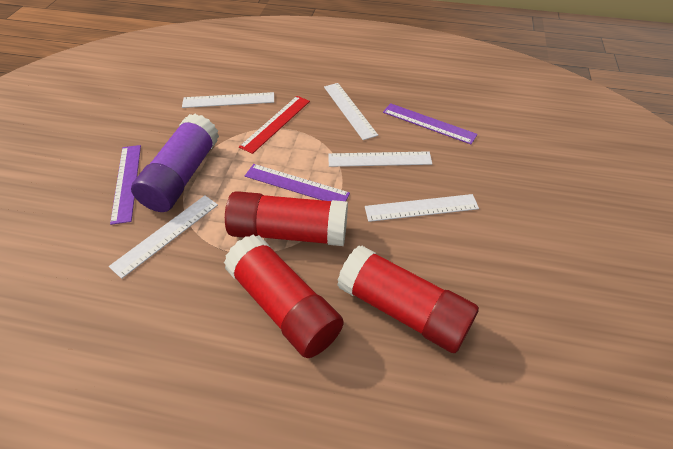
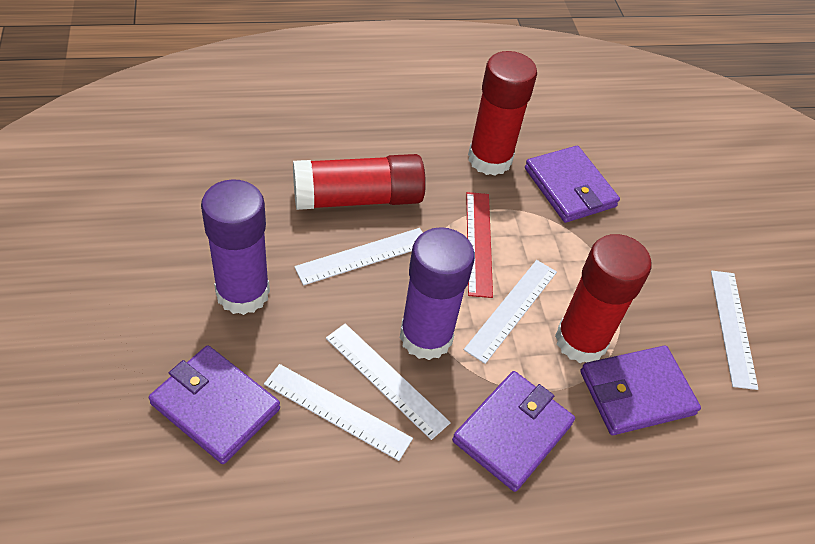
purple glue stick: [131,114,219,212] = 1 -> [201,179,270,315] [400,227,475,360] = 2
purple ruler: [110,145,141,225] [245,164,350,201] [383,103,478,144] = 3 -> none = 0
purple wallet: none = 0 -> [149,345,280,464] [452,371,575,492] [525,146,620,223] [580,346,701,435] = 4

